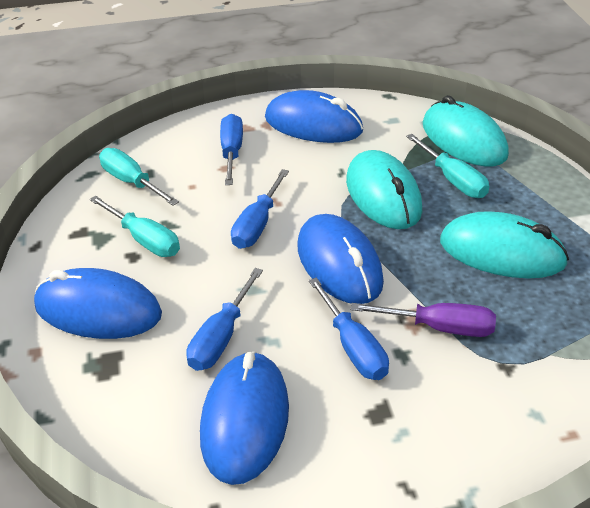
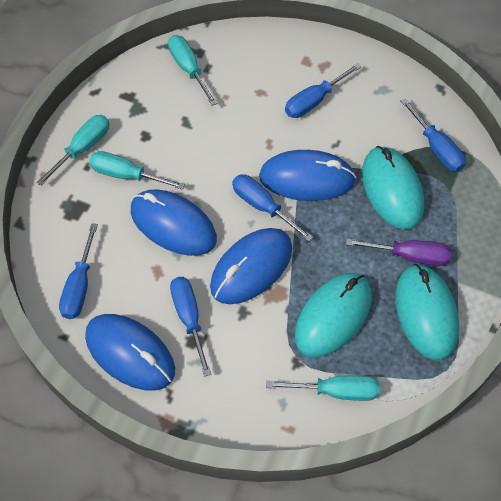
blue screwdriver: [186,268,263,371] [220,114,243,185] [231,169,289,249] [309,278,389,380] = 4 -> [59,223,98,319] [170,277,211,376] [232,174,313,241] [285,63,361,118] [400,98,466,172] = 5
turquoise screwdriver: [89,196,180,257] [99,148,179,206] [406,134,489,198] = 3 -> [36,115,109,186] [89,151,185,190] [168,35,218,106] [266,375,380,401] = 4

